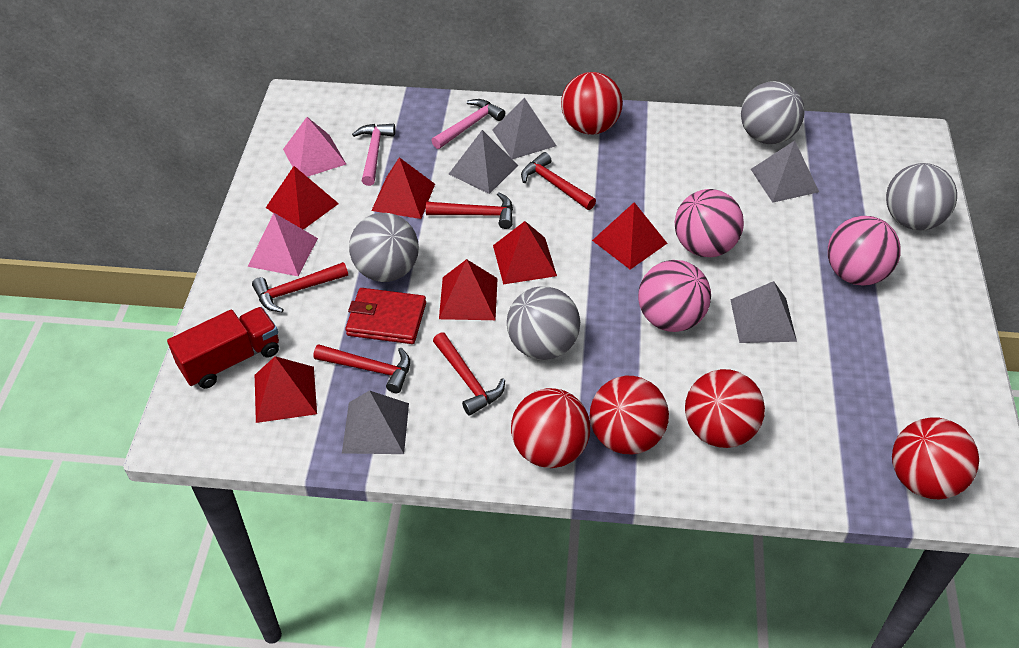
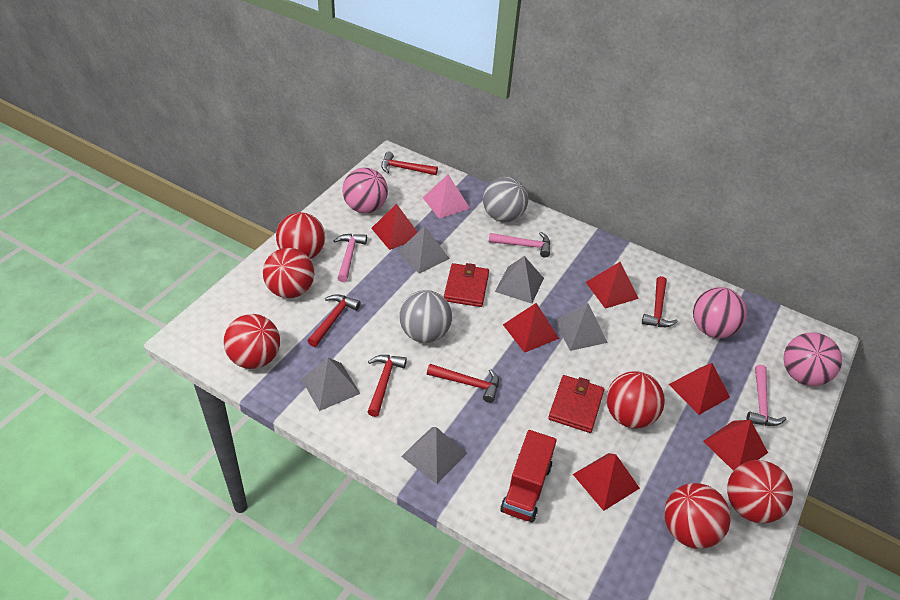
grey ball: [349,213,419,282] [507,286,580,360] [741,81,805,144] [886,163,957,230] = 4 -> [400,290,452,343] [483,177,528,222] = 2
pink hammer: [352,124,395,186] [431,99,505,149] = 2 -> [333,234,367,282] [489,232,550,258] [746,365,786,426] = 3
pink pyramid: [248,213,318,276] [283,117,346,177] = 2 -> [423,175,470,219] = 1
red ball: [511,388,590,468] [561,72,623,135] [590,376,669,455] [685,369,765,448] [892,418,979,499] = 5 -> [224,314,280,369] [263,248,314,298] [276,212,325,259] [606,371,665,429] [664,483,731,549] [727,460,793,523] = 6
red wallet: [345,288,426,344] = 1 -> [444,263,489,307] [548,375,604,433] = 2

